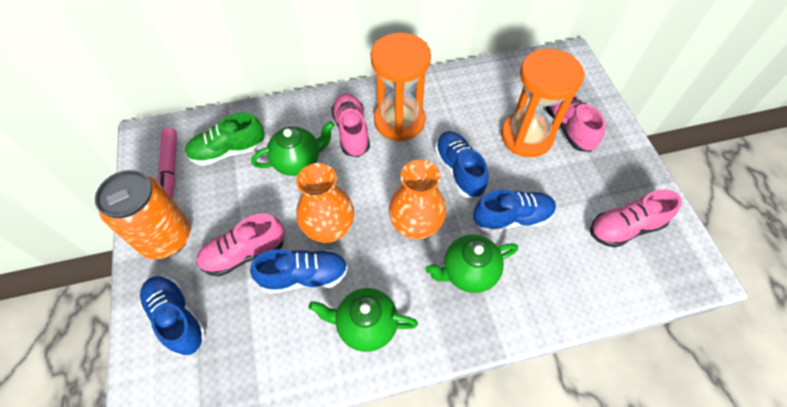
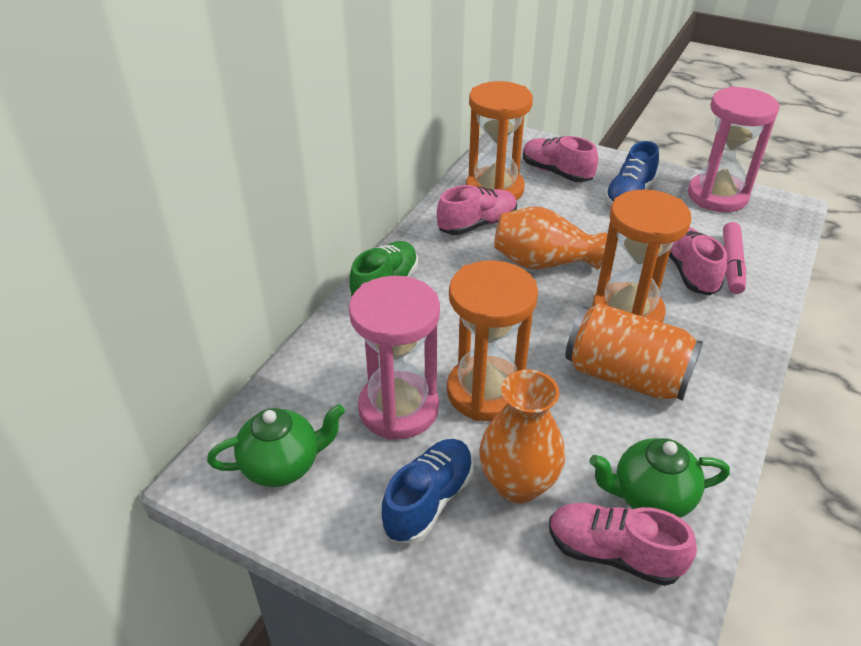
blue shoe: [139,276,206,357] [250,249,348,294] [435,131,489,198] [473,190,556,233] = 4 -> [381,439,474,544] [604,141,659,206] = 2
green teapot: [251,121,334,176] [309,288,418,352] [425,235,518,293] = 3 -> [207,404,345,487] [589,438,730,518] = 2
orange hourglass: [370,32,431,142] [501,49,585,157] = 2 -> [447,260,538,421] [466,81,533,200] [592,189,692,323] = 3
pink hourglass: none = 0 -> [349,276,440,440] [688,86,780,212] = 2

